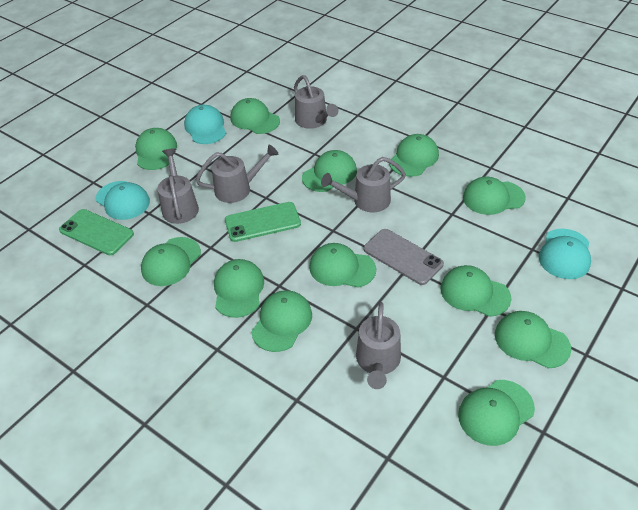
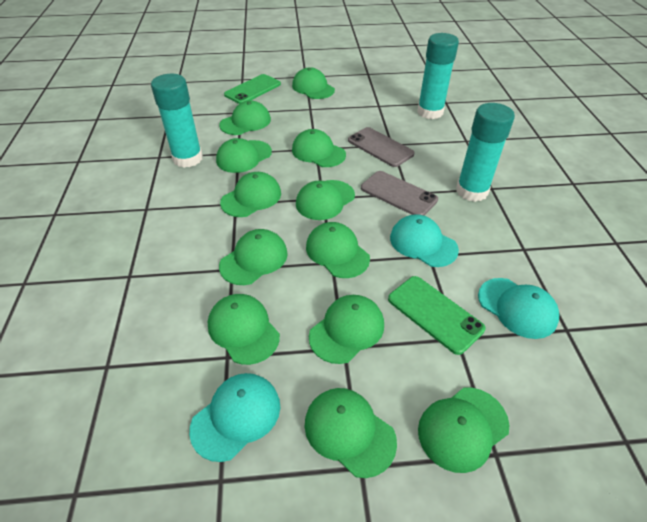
grey phone: [364,229,444,285] = 1 -> [348,127,415,167] [361,171,438,216] = 2
grey watering can: [157,149,199,224] [196,144,279,203] [294,75,338,129] [321,157,406,212] [356,302,401,389] = 5 -> none = 0
turquoise glue stick: none = 0 -> [151,74,203,168] [417,33,459,119] [456,103,515,202] = 3

